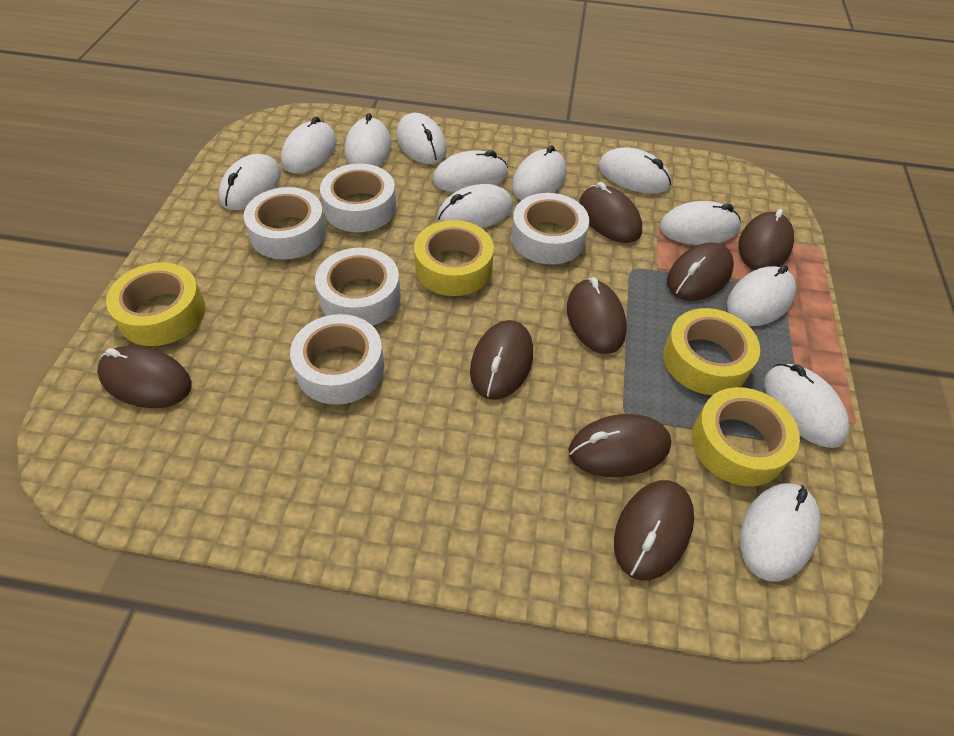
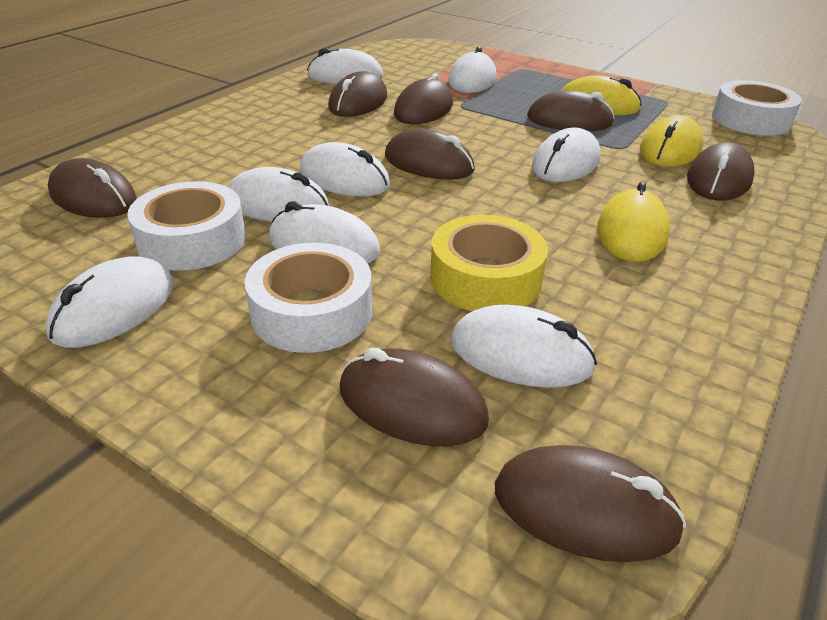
white mouse: [218,154,281,210] [281,117,337,174] [344,113,391,167] [396,113,447,164] [433,150,508,193] [437,184,513,229] [512,145,566,200] [598,147,671,194] [660,201,741,245] [727,265,796,326] [740,483,821,582] [764,364,849,448] = 12 -> [46,256,174,348] [228,167,329,222] [269,201,381,264] [299,142,390,196] [307,48,383,84] [448,47,496,93] [451,305,597,388] [532,128,601,182] = 8
white tape: [244,187,326,260] [290,314,384,405] [315,248,401,326] [320,164,396,232] [511,193,589,265] = 5 -> [127,181,246,271] [245,243,372,353] [712,80,802,136] = 3
yellow mouse: none = 0 -> [561,76,642,115] [597,182,670,262] [640,115,703,167] = 3
yellow tape: [106,262,206,346] [414,220,494,296] [663,308,760,395] [692,387,800,486] = 4 -> [430,215,548,311] = 1

